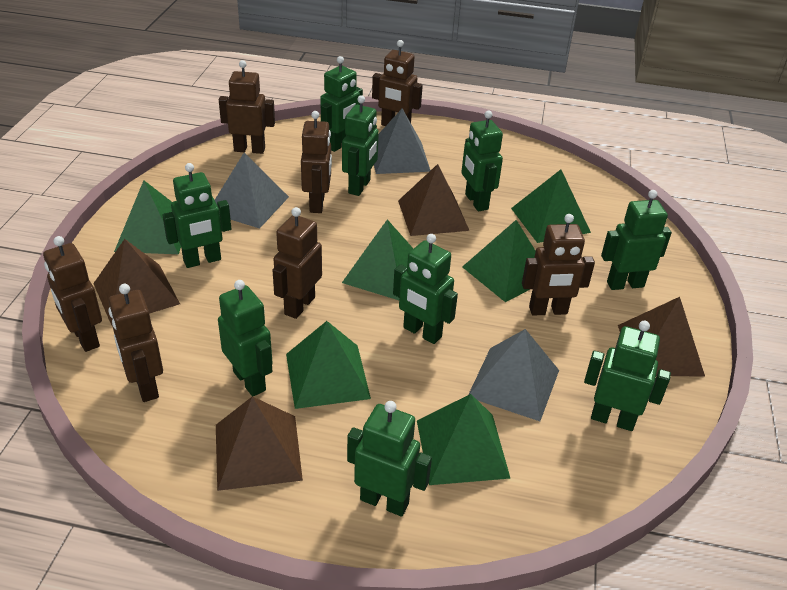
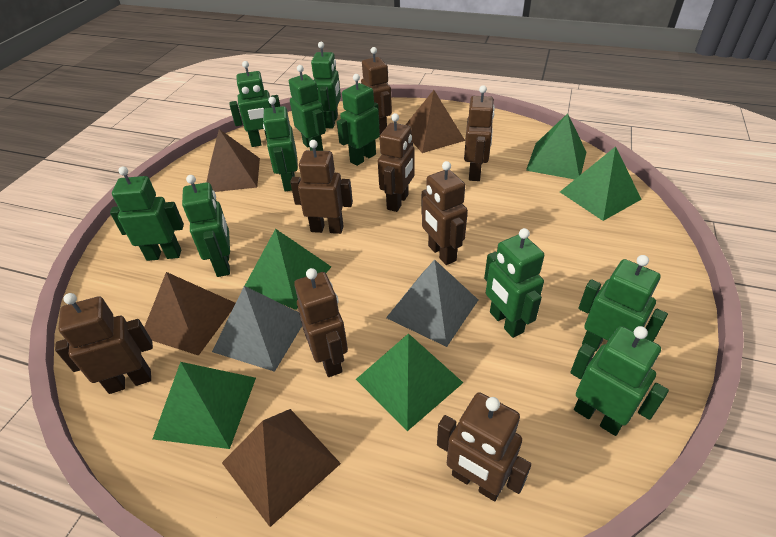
brown robot: [43,236,102,352] [108,284,163,402] [219,60,275,154] [273,207,322,319] [301,111,332,213] [372,40,423,126] [522,214,595,316] = 7 -> [55,293,153,394] [290,140,353,234] [294,268,348,377] [361,47,392,134] [378,113,415,212] [421,161,468,265] [437,392,532,501] [464,85,495,181] = 8
green pyramid: [114,180,181,254] [286,321,371,409] [342,219,413,300] [417,394,511,485] [462,220,536,302] [511,170,591,243] = 6 -> [153,362,256,449] [245,229,331,310] [356,333,463,431] [526,113,586,180] [560,146,642,221] = 5
green robot: [162,163,232,268] [218,280,273,396] [320,56,363,152] [342,95,379,196] [347,401,432,517] [393,234,458,344] [461,111,503,211] [584,321,671,431] [601,190,672,290] = 9 -> [110,166,184,261] [182,175,230,277] [229,61,280,147] [263,97,298,191] [289,65,326,151] [311,42,341,128] [337,74,380,166] [484,228,544,338] [570,326,669,436] [579,255,668,351] = 10
grey pyramid: [215,153,289,229] [374,108,431,174] [468,329,559,421] = 3 -> [212,286,302,372] [386,259,478,347] = 2

